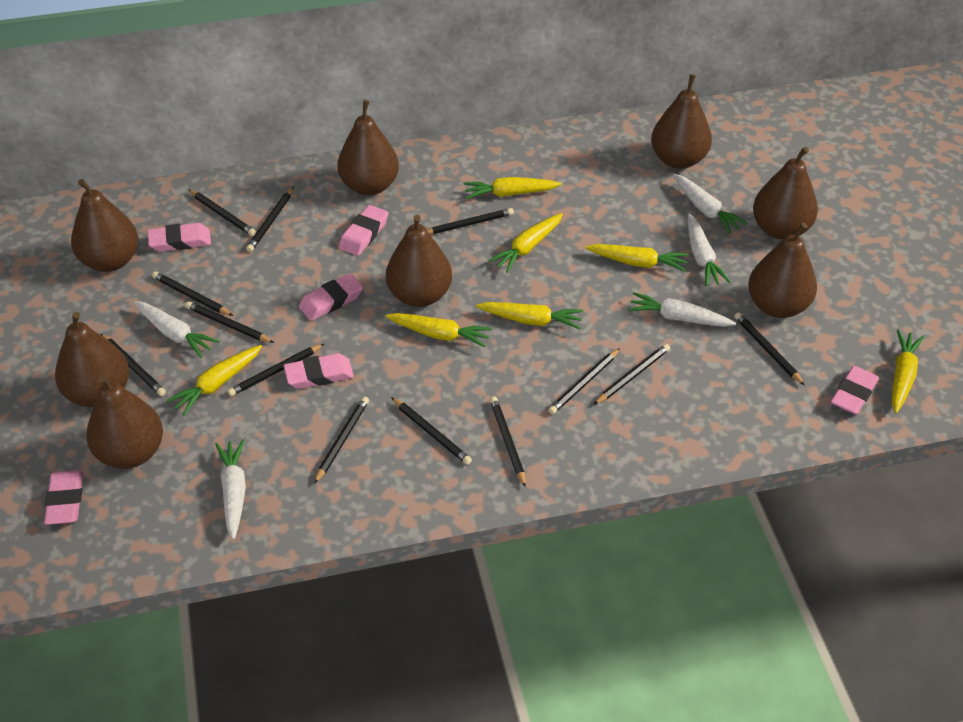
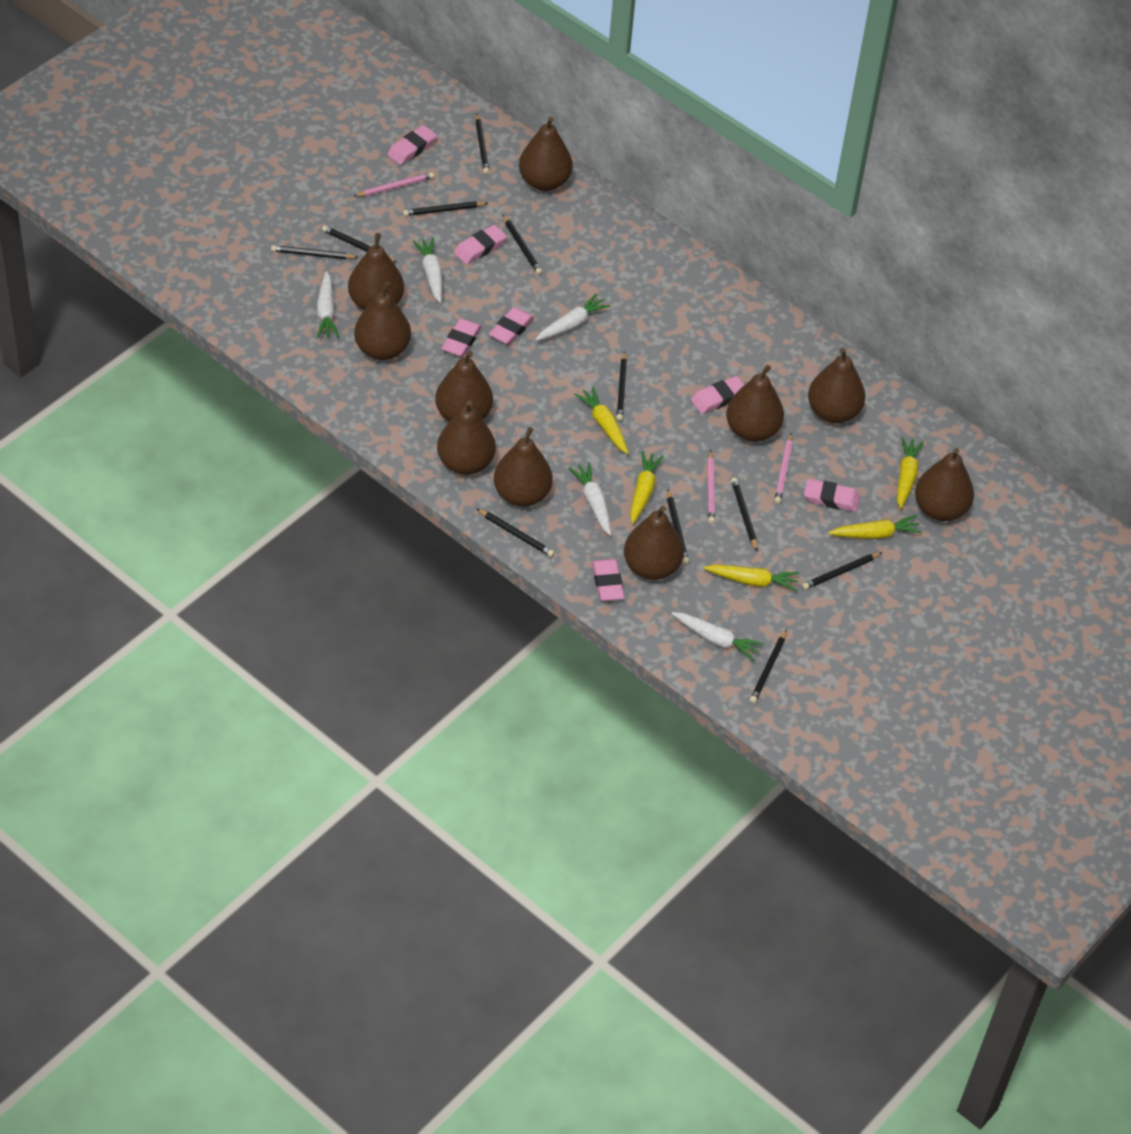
black pencil: [101,334,166,396] [152,271,233,316] [185,301,274,343] [188,189,256,236] [228,344,324,396] [246,187,294,252] [314,397,369,484] [391,397,472,465] [427,208,514,234] [490,396,526,488] [548,348,620,414] [594,344,670,405] [734,312,805,385] = 13 -> [271,245,359,259] [322,225,397,262] [403,201,487,216] [475,114,489,174] [476,508,555,557] [503,215,542,275] [616,351,627,421] [667,490,689,564] [731,478,758,551] [750,630,787,703] [802,552,882,590] = 11
brown pear: [55,312,129,407] [71,179,138,272] [86,375,163,469] [337,100,399,195] [386,215,452,307] [651,74,712,169] [748,223,817,318] [753,146,818,240] = 8 -> [348,233,404,310] [354,281,411,360] [435,351,493,422] [437,400,496,475] [494,427,553,507] [519,117,572,191] [624,506,684,580] [726,365,784,442] [808,348,866,423] [915,448,974,521] = 10
pink eraser: [44,470,83,525] [147,223,211,252] [284,353,354,389] [299,273,363,321] [339,205,388,256] [831,366,879,415] = 6 -> [388,125,437,165] [441,318,482,357] [454,225,507,264] [489,307,534,345] [592,559,624,601] [691,376,744,414] [804,479,860,512] = 7
pink pencil: none = 0 -> [354,172,434,197] [707,450,715,524] [774,433,793,504] = 3
yellow carrot: [166,345,262,416] [385,313,492,348] [463,177,562,199] [476,302,583,330] [488,213,563,273] [585,244,688,272] [892,330,924,413] = 7 -> [574,386,628,454] [630,451,664,524] [704,564,799,591] [828,515,922,539] [897,437,924,509] = 5

